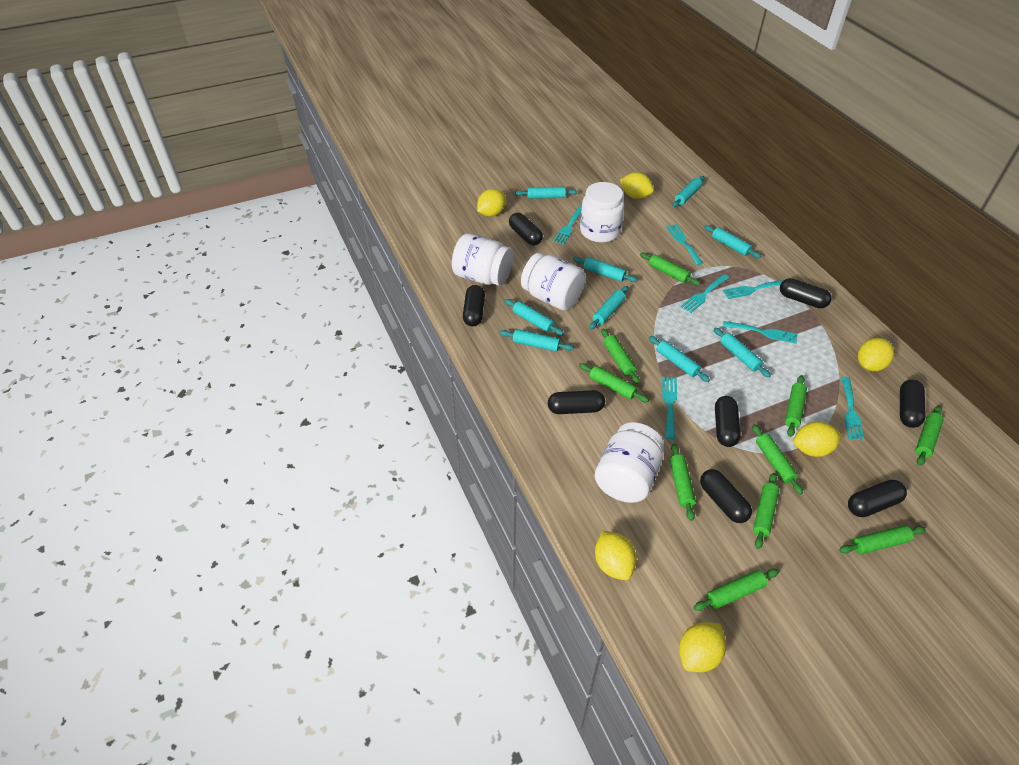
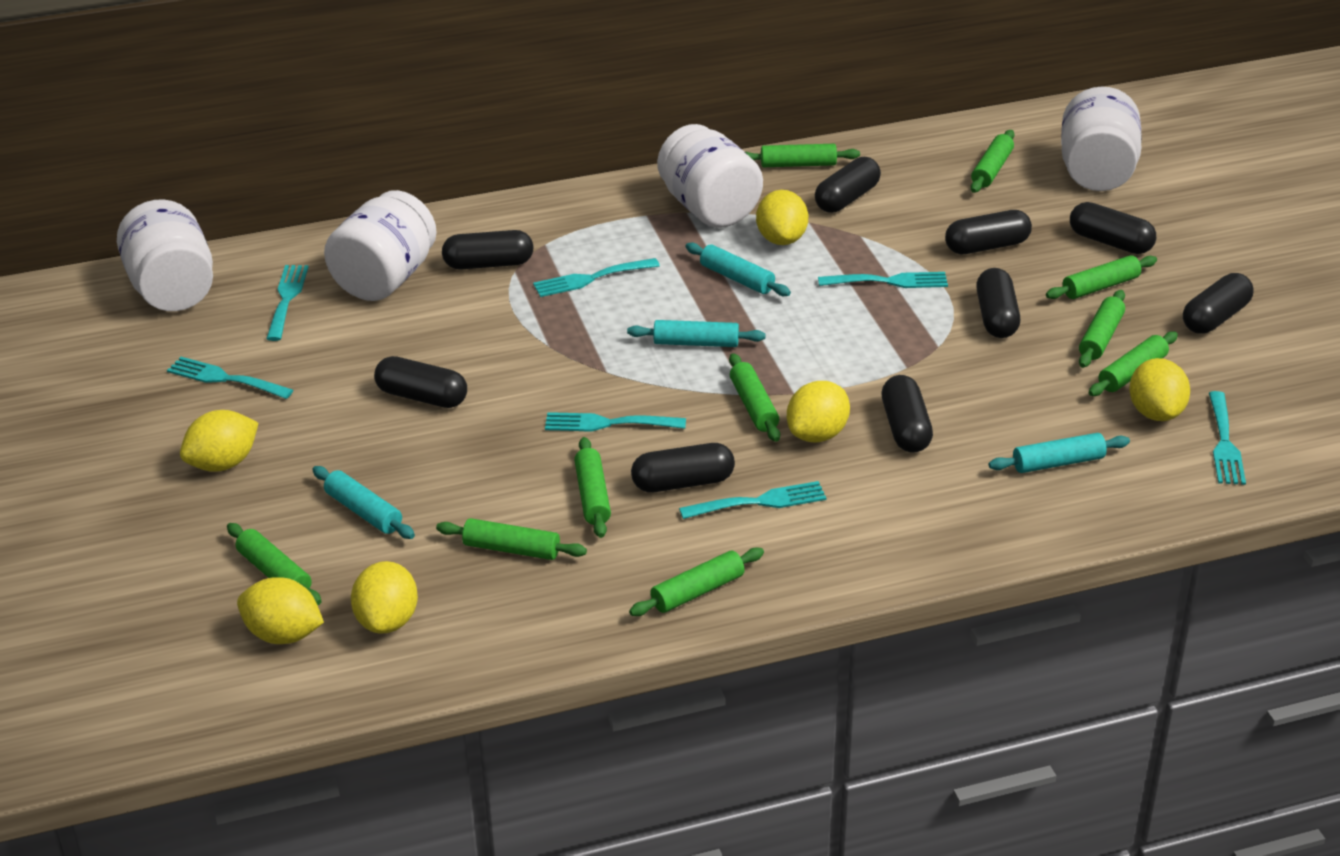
black capsule: [463,285,485,326] [509,213,543,245] [548,390,605,414] [700,469,752,523] [715,396,741,447] [780,278,832,308] [848,480,907,517] [900,380,925,428] = 8 -> [374,356,467,408] [442,230,534,270] [631,443,735,492] [815,157,881,213] [881,375,933,453] [945,210,1032,254] [976,268,1020,338] [1070,202,1156,254] [1183,273,1254,334] = 9
turquoise rolling pin: [500,329,574,352] [505,299,564,335] [515,187,578,199] [573,257,638,282] [589,286,628,330] [649,336,710,382] [672,176,704,207] [704,225,761,258] [714,327,771,378] = 9 -> [312,466,415,539] [627,320,766,347] [686,243,791,296] [989,433,1130,473] = 4

